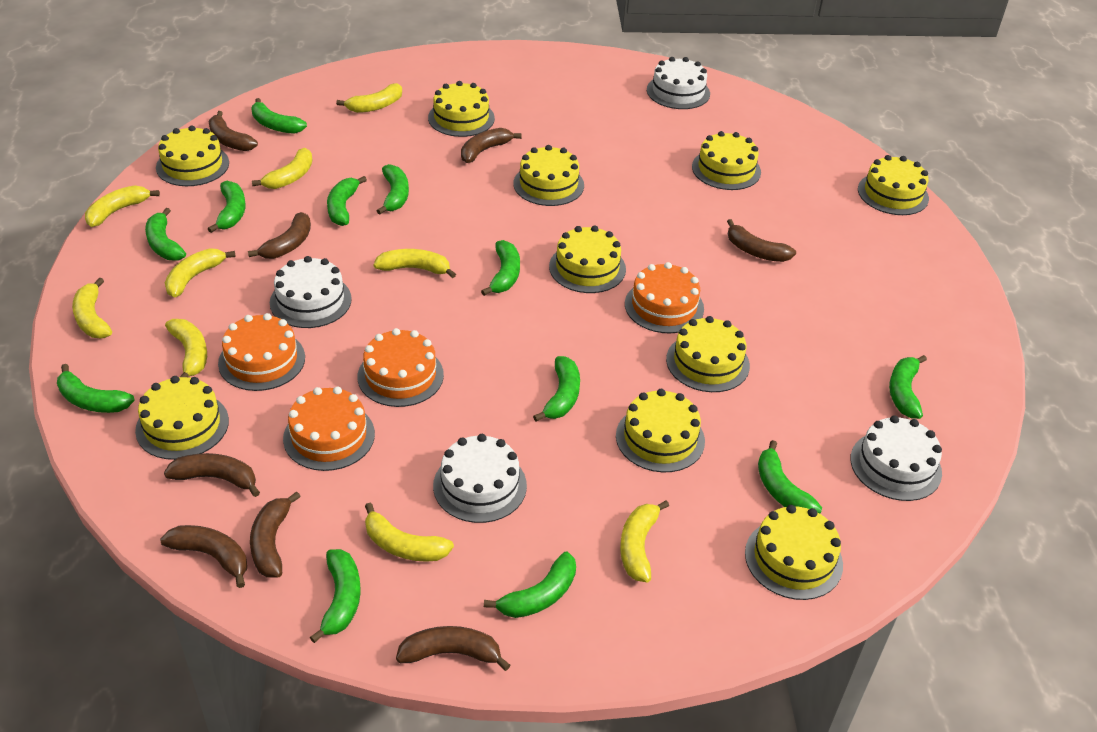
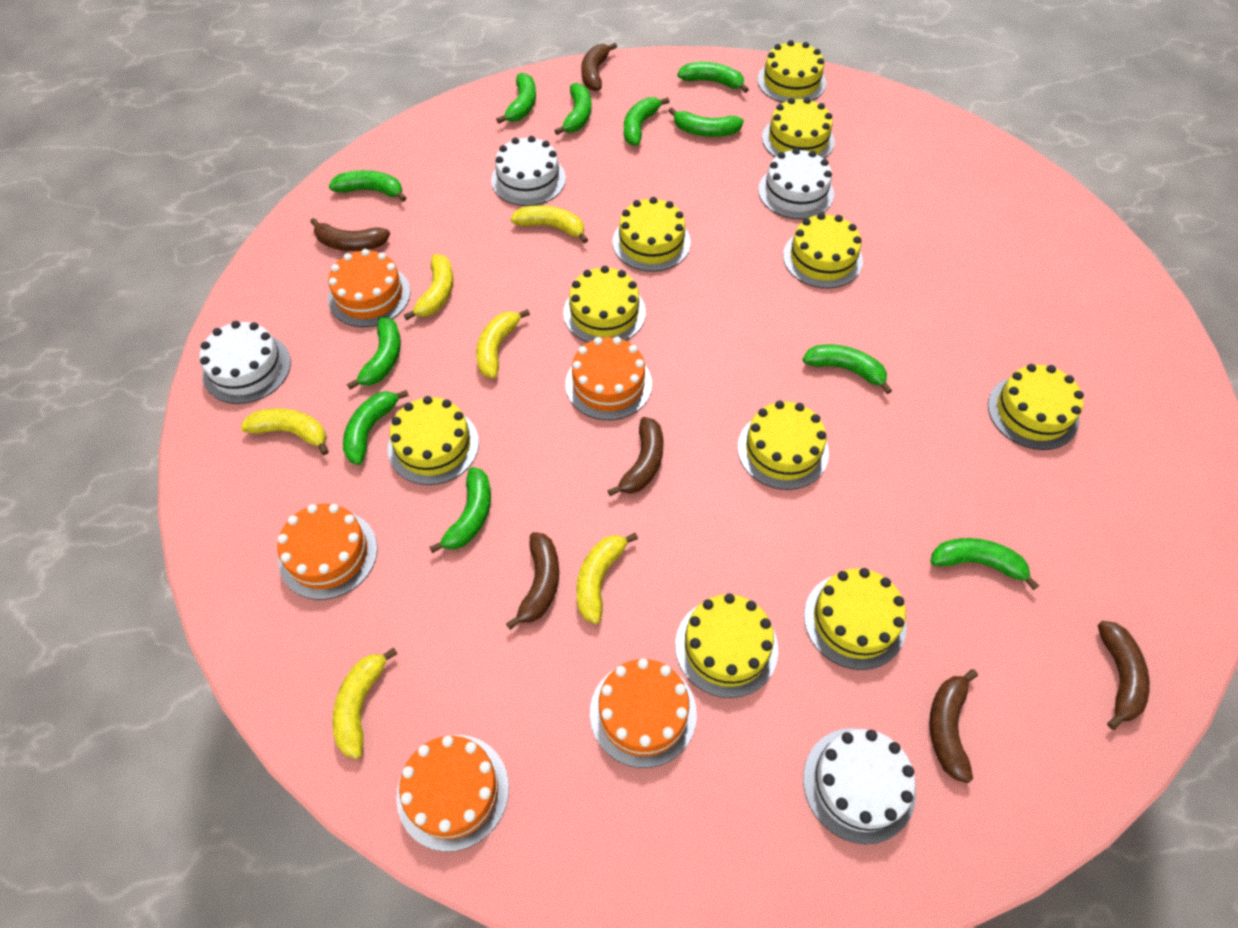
brown banana: [160,525,247,588] [164,453,260,497] [208,111,258,151] [248,212,311,259] [250,491,301,578] [396,626,510,671] [461,128,522,163] [727,219,796,262] = 8 -> [310,218,390,251] [506,532,559,630] [581,43,617,91] [607,417,664,496] [929,669,978,783] [1098,621,1150,730] = 6
green banana: [57,364,135,413] [145,208,186,260] [208,181,246,233] [251,98,307,134] [310,549,361,643] [327,176,367,226] [377,164,409,215] [481,240,520,296] [484,552,576,618] [533,356,580,421] [758,440,822,513] [889,355,927,419] = 12 -> [329,170,406,202] [343,390,409,465] [347,317,401,390] [429,467,491,553] [496,73,536,124] [555,83,591,135] [624,97,669,146] [668,107,744,137] [677,62,749,93] [802,345,892,394] [930,538,1039,590] = 11
orange cake: [218,313,305,391] [283,387,375,471] [357,328,444,407] [625,262,704,333] = 4 -> [278,504,377,600] [328,249,411,327] [396,735,509,852] [565,337,652,420] [590,658,697,768] = 5
yellow banana: [72,278,112,338] [85,185,160,227] [165,248,236,297] [165,319,207,377] [252,148,312,189] [336,83,402,113] [365,503,454,562] [373,249,456,278] [620,500,669,582] = 9 -> [241,409,329,455] [332,647,398,759] [404,254,453,320] [476,309,530,379] [511,205,588,243] [576,533,638,624] = 6

